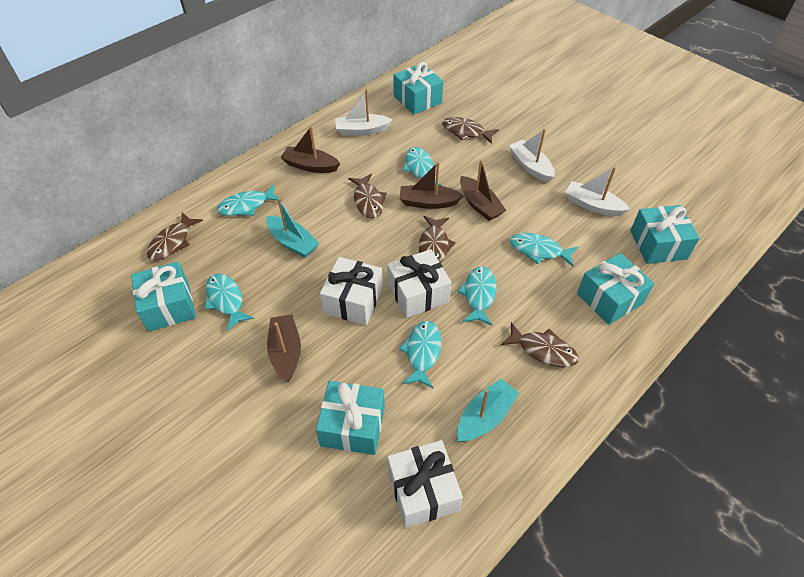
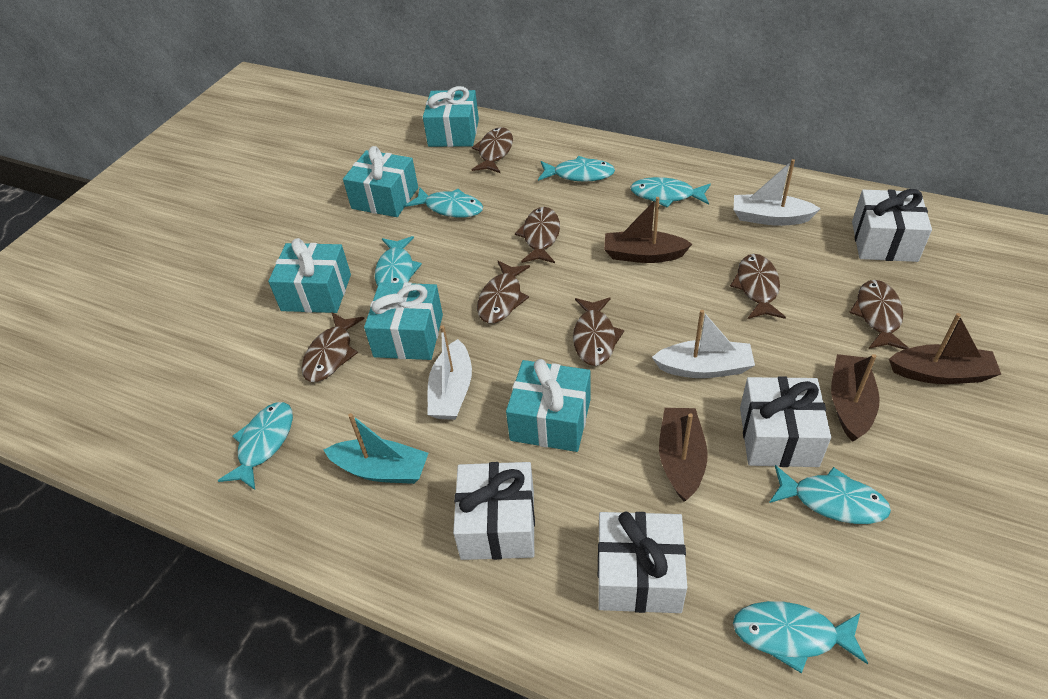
brown fish: [147,212,203,261] [348,174,387,218] [419,216,456,263] [442,117,499,144] [501,322,579,367] = 5 -> [302,313,365,382] [471,127,513,173] [477,261,530,323] [515,207,560,263] [573,297,624,366] [730,254,786,319] [849,280,909,350] = 7
turquoise boat: [266,198,319,257] [457,379,519,442] = 2 -> [324,413,428,484] = 1
turquoise fish: [205,273,254,331] [217,184,282,216] [399,321,441,388] [402,147,441,186] [457,266,497,326] [510,233,578,267] = 6 -> [217,402,293,490] [375,236,422,286] [406,188,483,218] [538,156,615,182] [630,177,711,208] [733,601,868,673] [769,465,891,524] = 7
white gift: [320,257,383,325] [387,249,452,318] [387,440,463,528] = 3 -> [453,462,535,560] [598,512,687,613] [740,376,831,467] [852,189,932,262] = 4

